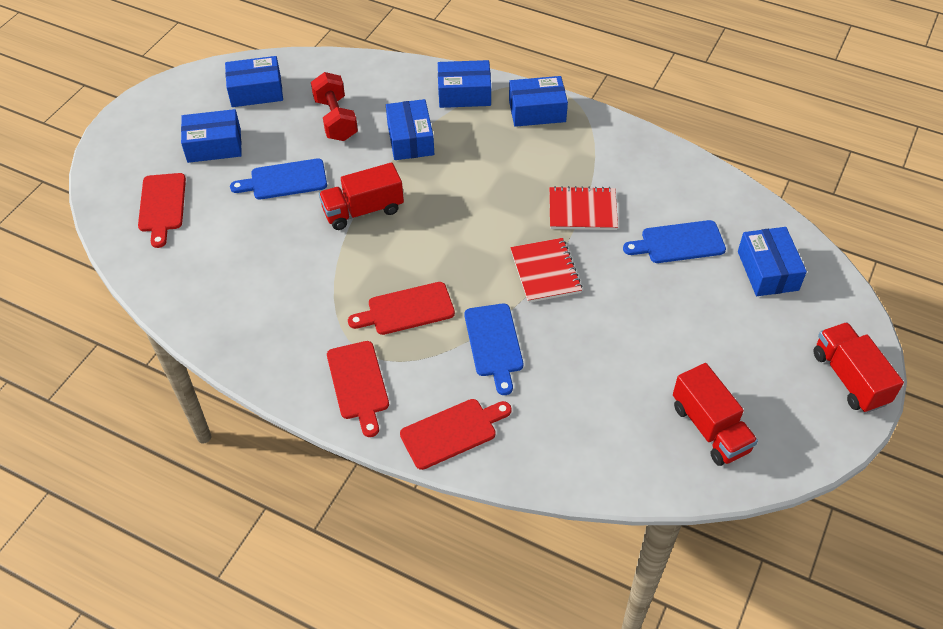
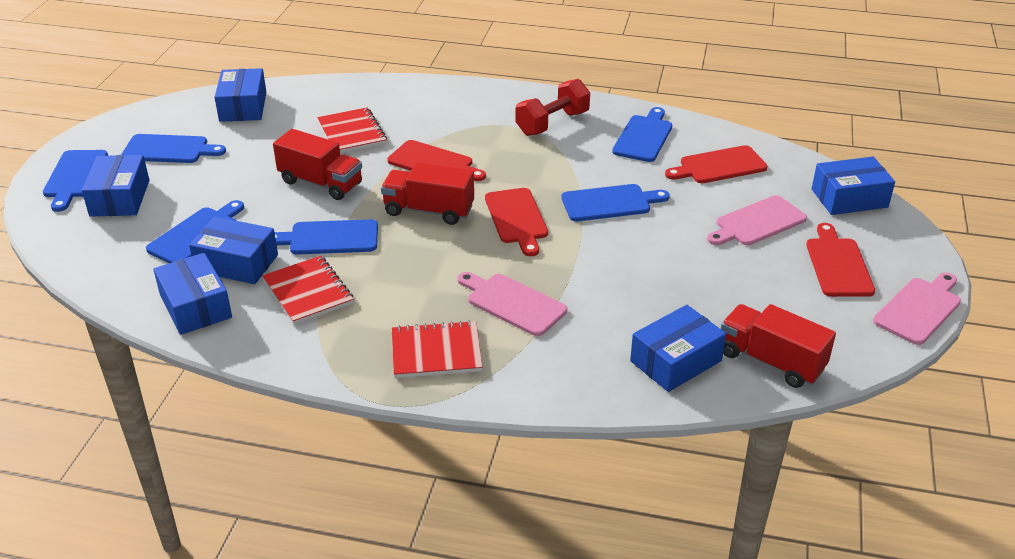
blue cutting board: [230,159,327,200] [464,304,523,395] [623,220,726,263] = 3 -> [43,150,108,212] [121,134,226,163] [146,200,244,263] [275,219,378,254] [561,184,670,221] [612,107,672,162] = 6
pink cutting board: none = 0 -> [458,272,567,336] [707,195,807,245] [873,272,961,345] = 3
red notebook: [510,238,582,303] [549,186,618,230] = 2 -> [262,256,354,325] [317,107,387,153] [392,320,482,378] = 3

